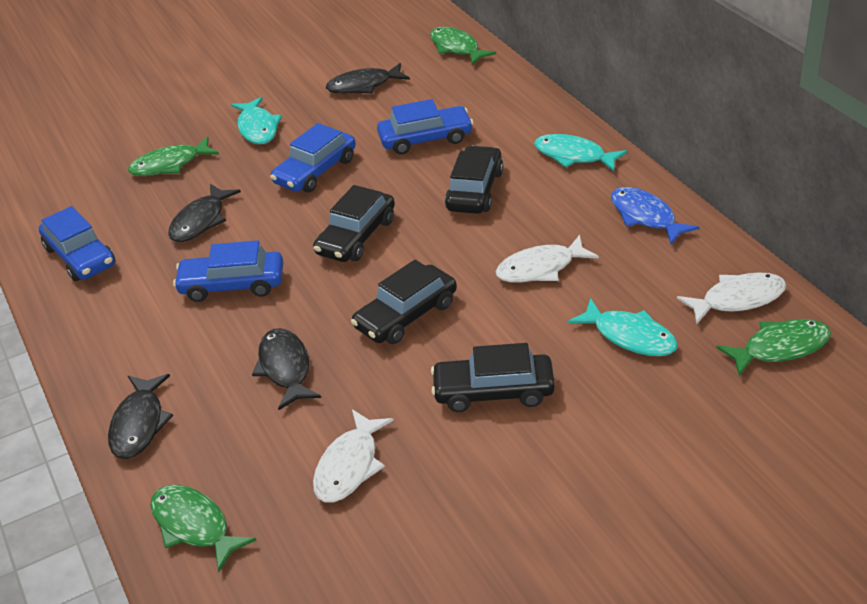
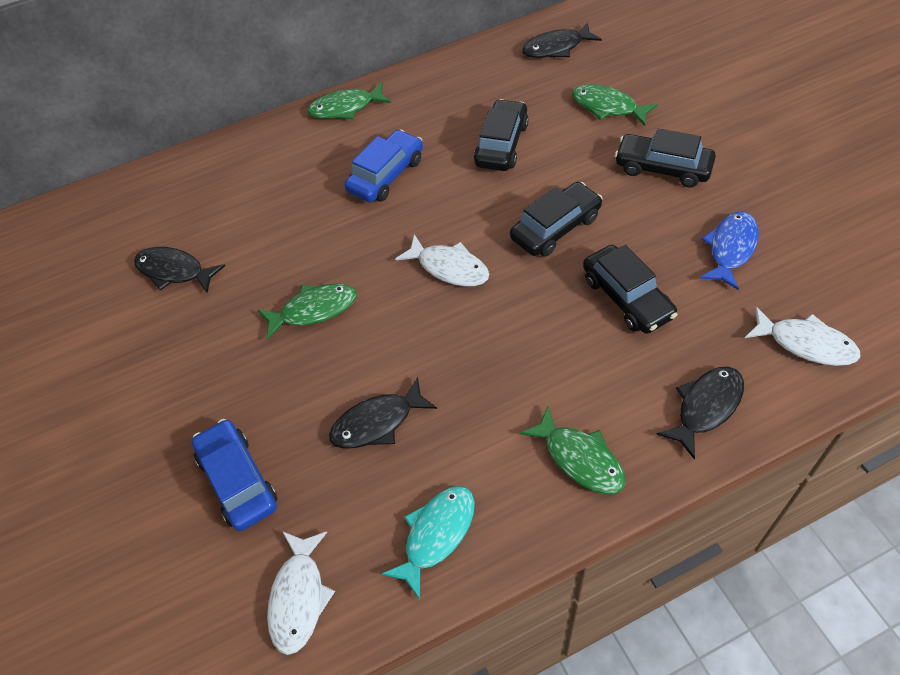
blue car: [39,206,115,281] [173,240,283,302] [270,123,356,192] [377,99,473,155] = 4 -> [192,419,278,531] [344,129,423,203] = 2
turquoise fish: [231,97,282,144] [534,134,627,171] [568,298,678,356] = 3 -> [381,486,475,600] = 1

